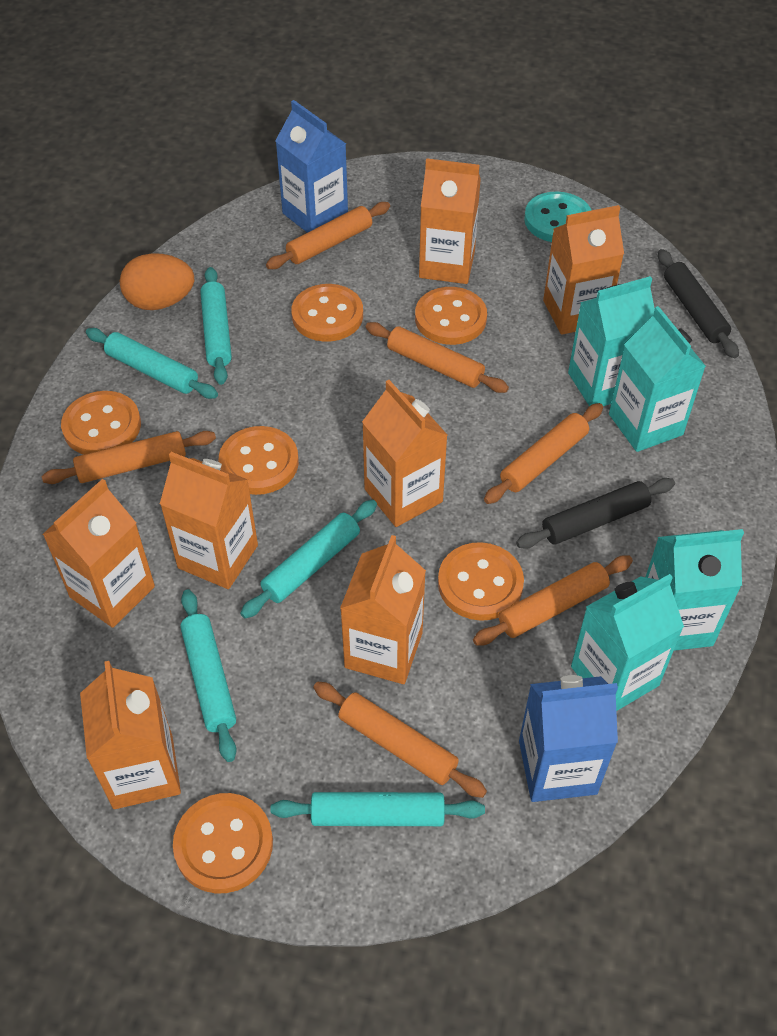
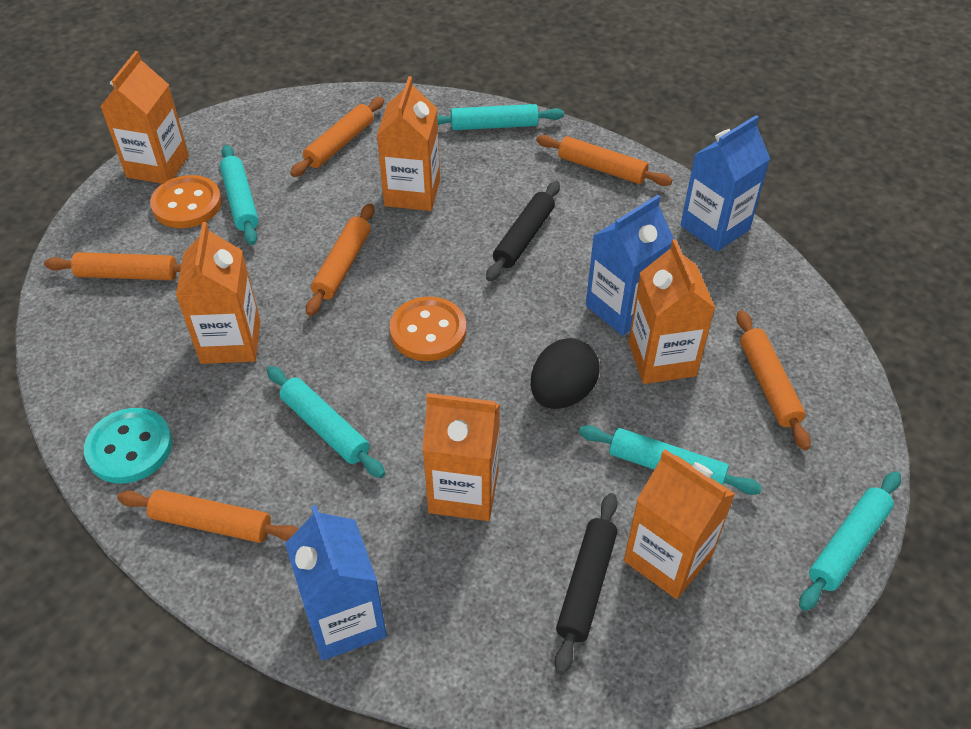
black egg: none = 0 -> [531,338,600,409] = 1
blue carton: [275,100,348,233] [519,675,618,802] = 2 -> [285,505,387,660] [586,195,674,336] [681,115,770,251] = 3
orange button: [61,391,141,455] [173,793,273,893] [219,426,299,495] [291,284,363,342] [415,287,487,345] [438,542,524,621] = 6 -> [150,175,222,228] [390,297,466,361] = 2
orange carton: [43,479,155,628] [80,661,181,809] [160,452,258,589] [340,535,426,684] [362,380,448,527] [419,158,481,284] [543,205,624,335] = 7 -> [100,51,189,184] [176,222,260,364] [377,76,440,211] [422,393,500,521] [624,449,735,599] [628,239,715,384] = 6
orange egg: [120,253,194,310] = 1 -> none = 0
turquoise carton: [568,276,655,406] [571,574,684,711] [609,306,706,452] [646,529,744,651] = 4 -> none = 0

